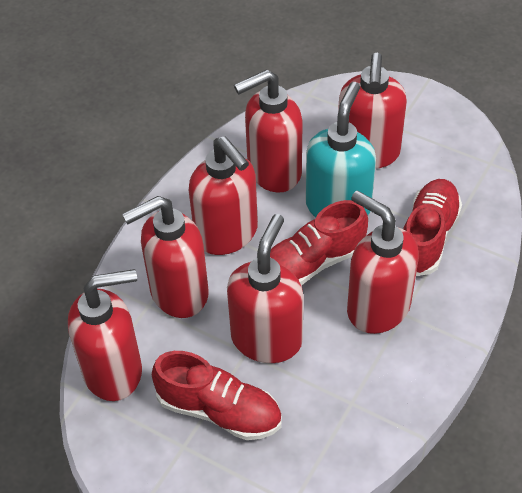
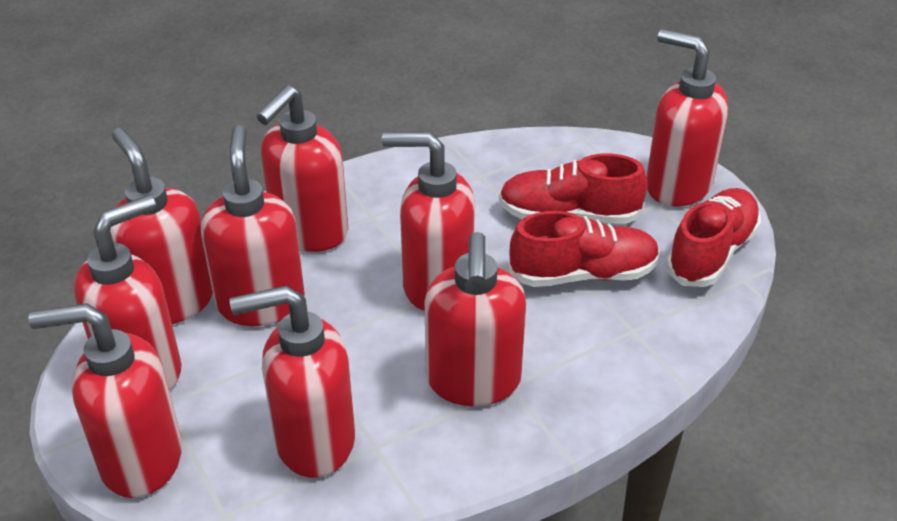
red soap dispenser: [68,269,142,401] [122,196,209,318] [189,136,258,255] [227,214,303,363] [234,69,302,192] [338,53,407,169] [347,190,419,334] = 7 -> [28,304,182,498] [74,195,182,391] [110,128,213,324] [201,125,305,326] [229,285,355,478] [257,85,348,252] [382,132,475,311] [424,232,526,406] [646,29,728,206] = 9
turquoise soap dispenser: [305,82,376,217] = 1 -> none = 0

